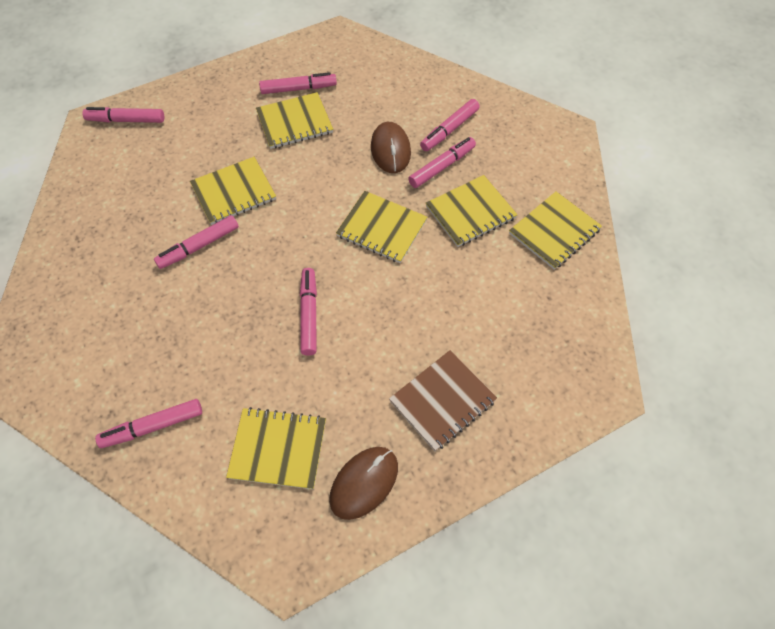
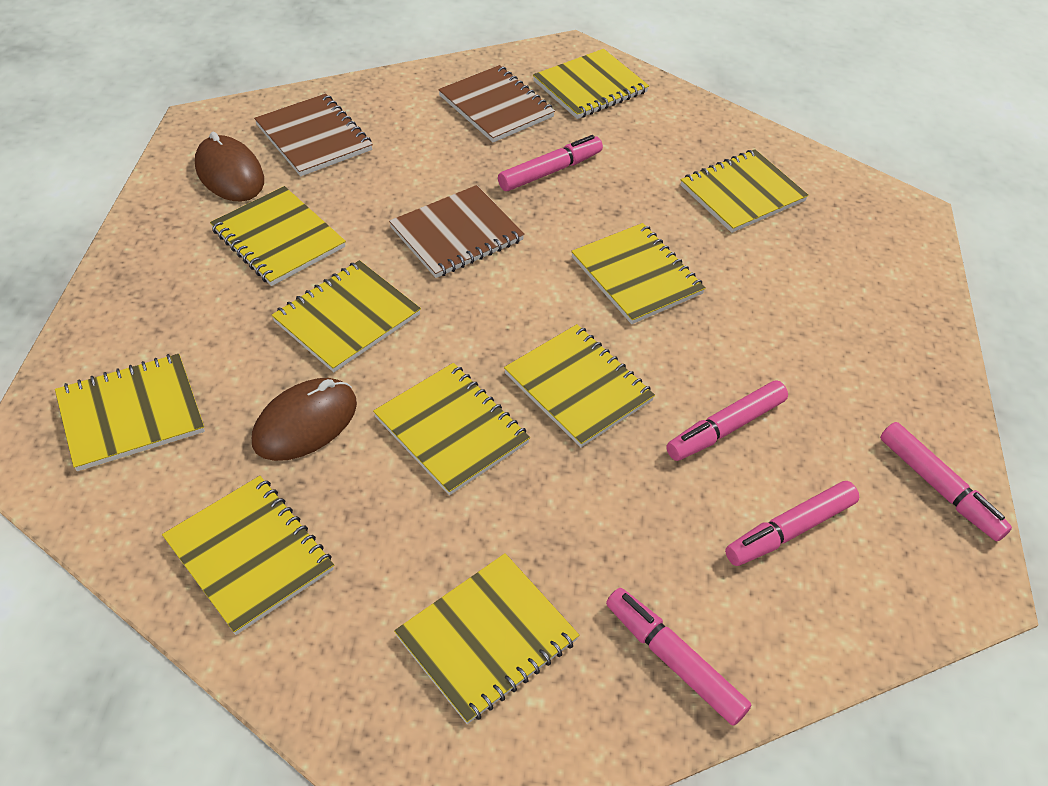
brown notebook: [389,350,497,451] = 1 -> [254,93,373,176] [389,185,525,278] [438,65,555,143] = 3
pink marker: [82,107,164,123] [95,399,202,448] [154,215,239,269] [259,72,337,94] [300,268,317,356] [408,137,476,188] [420,99,480,151] = 7 -> [498,135,603,191] [606,588,752,726] [666,380,788,461] [725,481,859,566] [880,422,1012,541] = 5
yellow notebook: [190,157,276,225] [226,407,326,489] [256,92,333,149] [336,191,427,263] [426,175,518,247] [509,192,602,270] = 6 -> [55,354,205,471] [162,476,334,635] [210,186,346,286] [272,260,421,372] [373,363,530,495] [394,553,579,724] [504,324,655,447] [533,49,649,119] [571,223,706,324] [681,149,809,233] = 10

